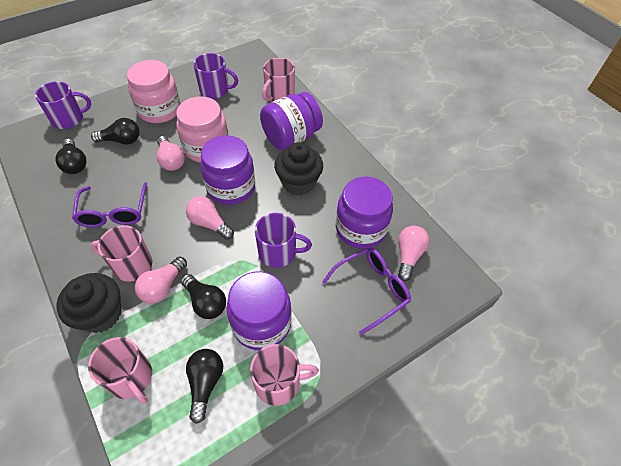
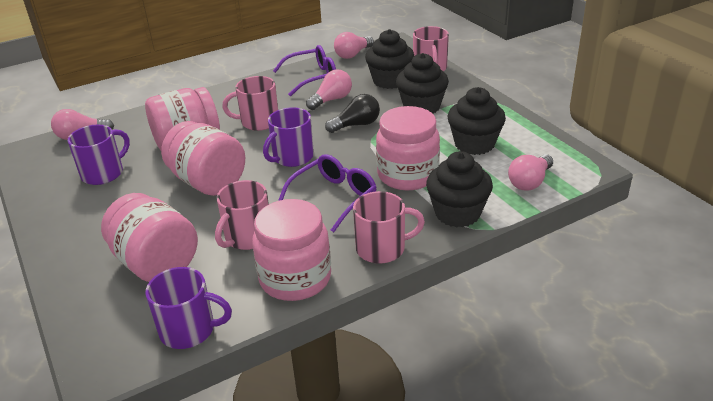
black cupcake: [57,273,121,333] [274,142,323,196] = 2 -> [365,29,414,89] [396,53,449,114] [426,151,493,227] [448,87,506,155] = 4
black light bulb: [55,139,86,174] [91,118,140,144] [181,274,226,319] [186,349,223,424] = 4 -> [325,94,380,133] = 1
pink jar: [127,60,181,123] [176,96,229,163] = 2 -> [101,193,198,282] [145,87,220,150] [161,121,245,196] [252,199,331,301] [376,106,440,190] = 5
purple jar: [200,135,255,205] [226,271,292,350] [260,92,323,150] [336,177,393,249] = 4 -> none = 0

